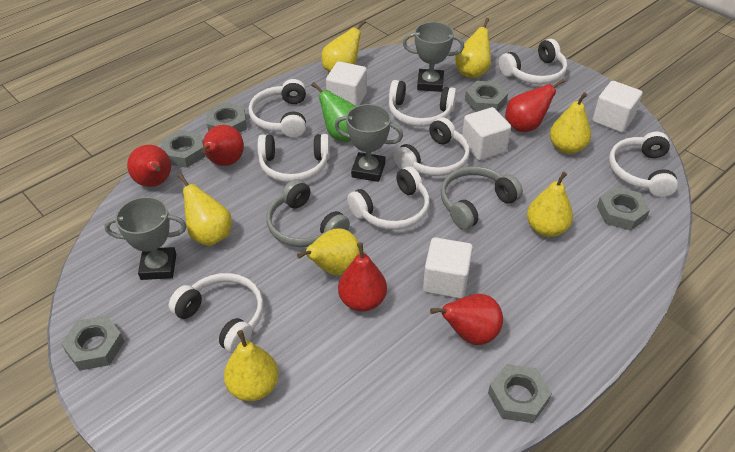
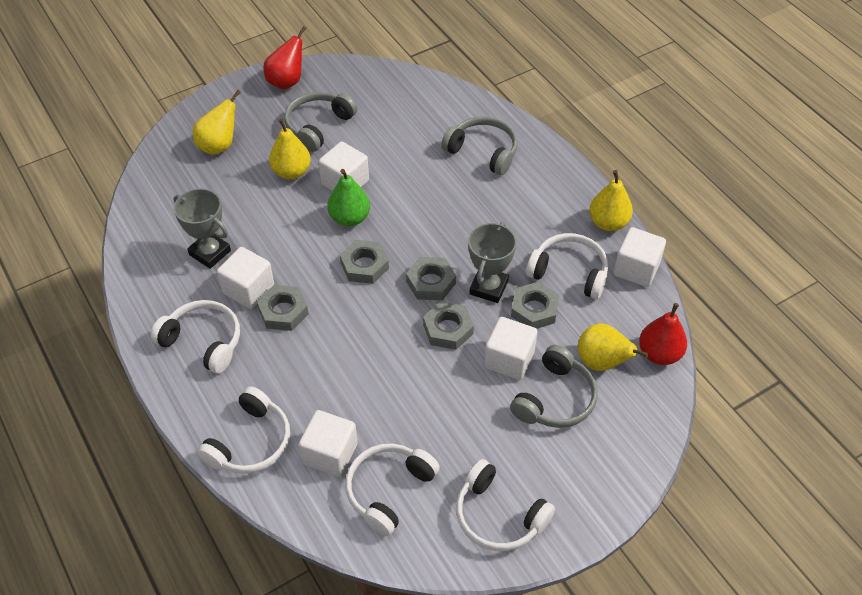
grey headphones: [266,179,350,247] [441,166,523,230] = 2 -> [284,92,357,152] [441,116,518,175] [510,345,598,428] = 3
grey nut: [61,315,125,371] [161,130,205,168] [206,102,247,133] [465,81,508,112] [488,364,552,423] [597,187,650,231] = 6 -> [257,285,309,331] [340,240,389,284] [406,257,456,300] [423,301,474,350] [511,282,559,329] = 5
grey trophy: [104,197,187,280] [335,104,403,182] [403,22,464,92] = 3 -> [173,188,231,269] [468,222,516,303] = 2
red pear: [127,145,171,187] [201,125,244,166] [338,243,387,312] [430,294,503,345] [505,78,565,132] = 5 -> [263,26,307,90] [639,303,687,365] = 2
white cube: [326,61,367,106] [423,237,473,299] [462,107,511,161] [592,81,642,133] = 4 -> [217,247,274,309] [299,410,358,477] [319,141,369,191] [484,317,537,380] [614,227,666,287] = 5
white headphones: [169,273,264,353] [249,79,306,138] [257,134,330,183] [347,166,430,230] [389,80,457,127] [393,117,470,176] [499,39,567,84] [609,132,678,197] = 8 -> [151,300,240,374] [197,386,290,474] [345,443,440,536] [456,459,555,551] [526,233,608,299] = 5
yellow pear: [178,173,232,246] [224,330,279,401] [297,228,360,276] [322,20,366,72] [455,18,491,78] [527,172,573,237] [550,92,591,154] = 7 -> [193,90,241,155] [269,119,311,179] [578,324,649,371] [589,170,633,231] = 4

